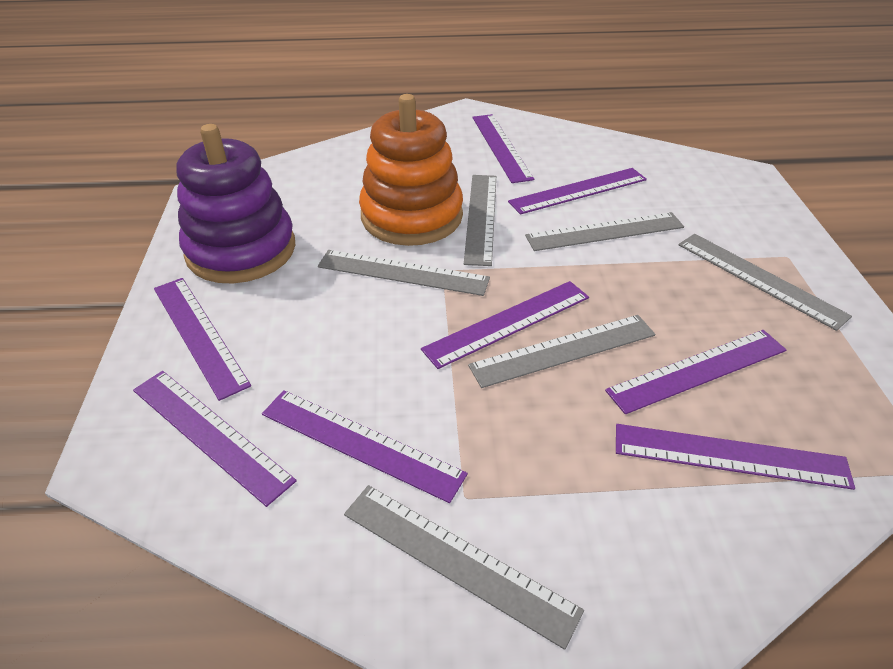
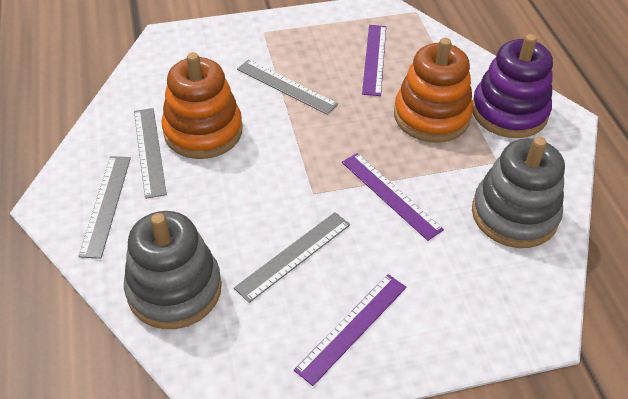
grey ruler: [318,250,490,296] [344,485,584,650] [464,175,496,266] [468,315,655,388] [525,212,684,251] [679,234,852,331] = 6 -> [78,156,131,259] [134,108,167,199] [234,212,350,303] [237,59,338,115] = 4
grey stacking toy: none = 0 -> [124,211,222,329] [472,137,565,248] = 2
orange stacking toy: [359,94,463,246] = 1 -> [162,52,242,159] [394,38,473,143] = 2
purple ruler: [133,371,297,507] [154,278,251,401] [262,390,468,503] [421,281,589,369] [472,114,534,183] [508,168,647,215] [605,330,786,414] [616,424,855,490] = 8 -> [294,274,406,386] [342,153,444,241] [362,25,386,96] = 3

